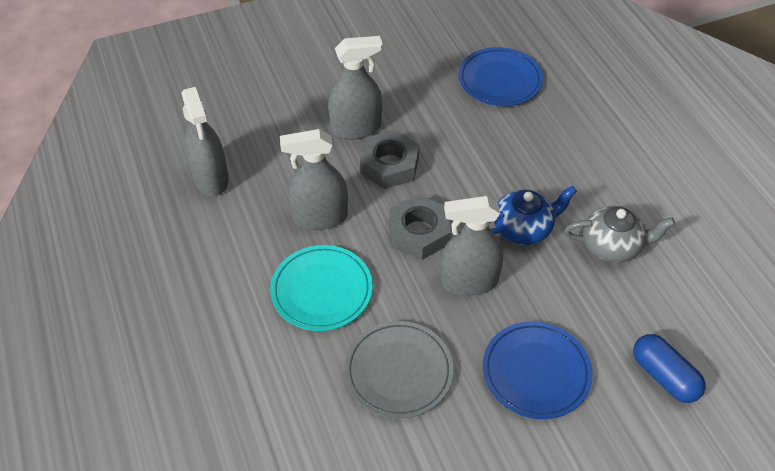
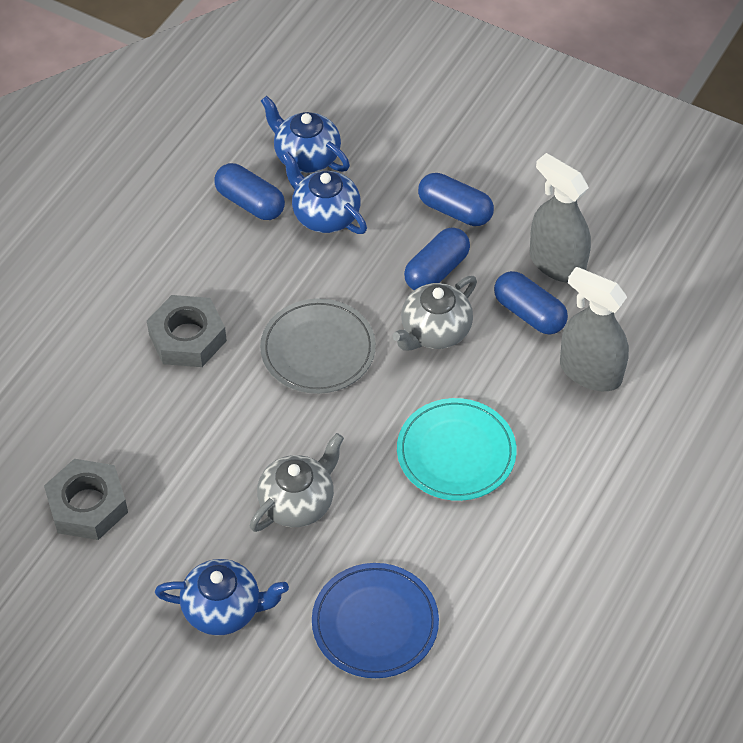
blue capsule: [633,334,706,403] = 1 -> [214,163,285,220] [404,227,470,290] [418,173,494,226] [494,271,568,334] = 4
blue plate: [458,47,543,106] [483,322,592,419] = 2 -> [312,563,439,678] = 1
blue teapot: [489,186,577,245] = 1 -> [155,559,289,636] [261,96,350,173] [281,152,367,234] = 3
grey spray bottle: [181,87,229,196] [280,129,348,230] [328,36,383,139] [440,196,503,296] = 4 -> [530,153,591,283] [560,267,629,391] = 2
grey teapot: [564,206,675,263] = 1 -> [250,433,344,532] [392,276,477,351] = 2

